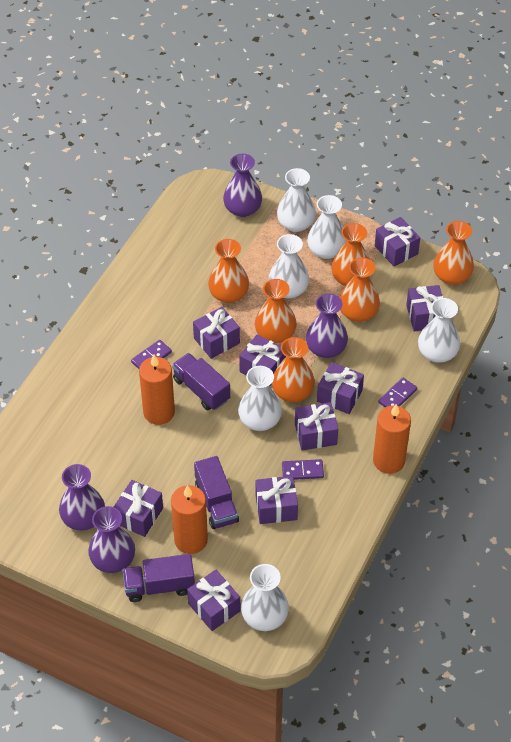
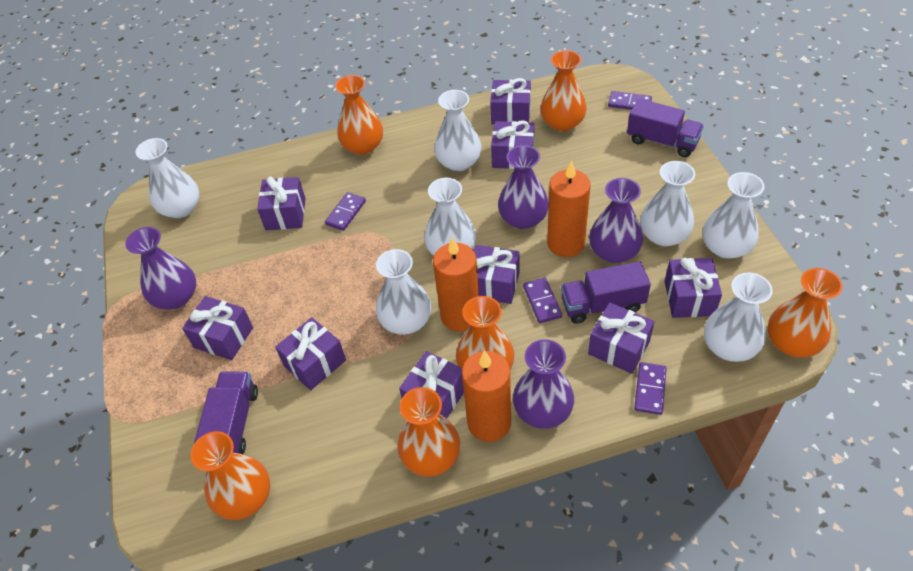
purple domino: [131,340,172,369] [282,459,324,480] [378,378,417,407] = 3 -> [325,192,366,231] [523,277,562,323] [608,91,652,110] [634,362,667,415] = 4
white vase: [238,366,282,431] [241,564,289,631] [268,234,309,299] [277,168,316,232] [307,195,347,259] [418,298,460,363] = 6 -> [136,138,200,218] [376,249,431,335] [424,178,476,255] [434,90,481,171] [640,161,695,246] [703,172,764,259] [704,272,773,362] = 7

